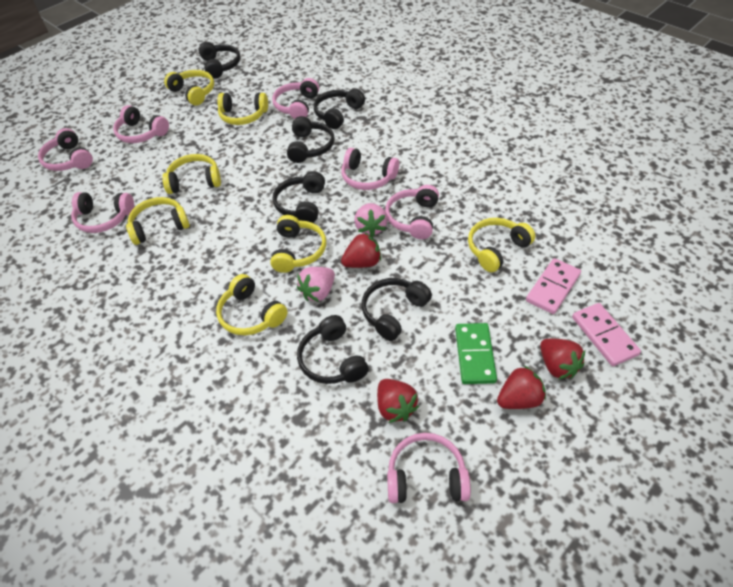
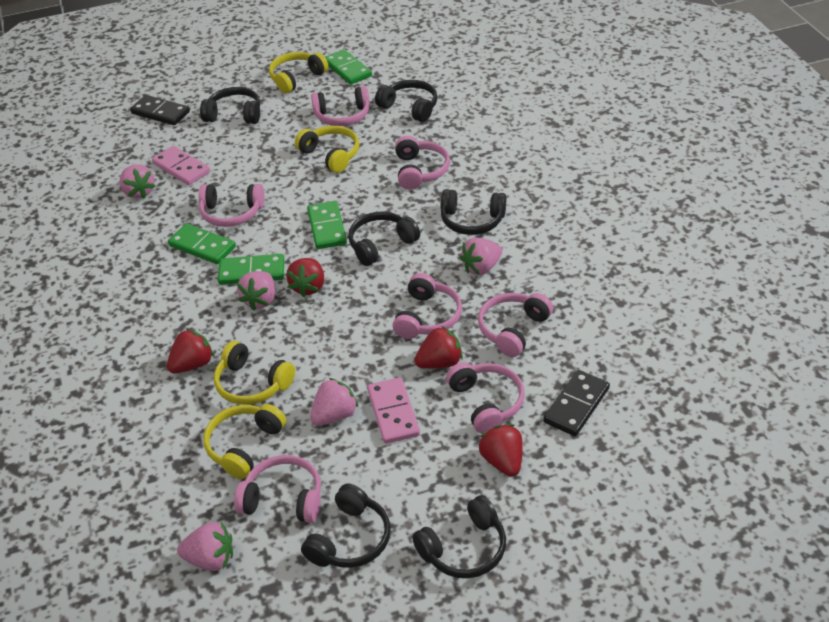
black domino: none = 0 -> [130,95,190,125] [543,370,610,436] = 2
green domino: [455,323,497,384] = 1 -> [168,223,236,264] [218,254,284,285] [307,201,347,249] [325,49,372,85] = 4
pink strawberry: [297,267,335,302] [354,203,388,237] = 2 -> [120,164,155,199] [177,522,233,571] [237,271,275,310] [310,378,358,426] [460,237,502,275] = 5
yellow headphones: [126,197,190,245] [162,154,221,194] [164,70,214,106] [216,274,288,335] [217,93,268,125] [270,215,326,273] [468,218,535,272] = 7 -> [203,404,286,479] [214,341,295,405] [269,52,329,93] [295,126,359,173] = 4

